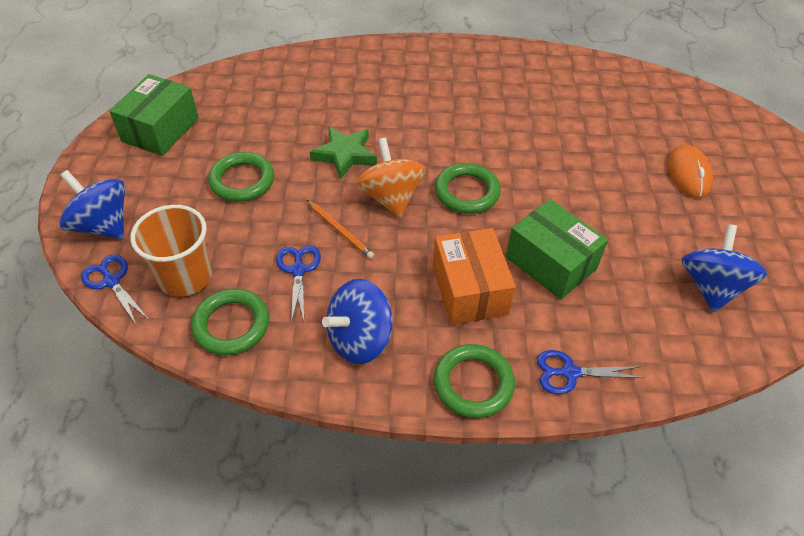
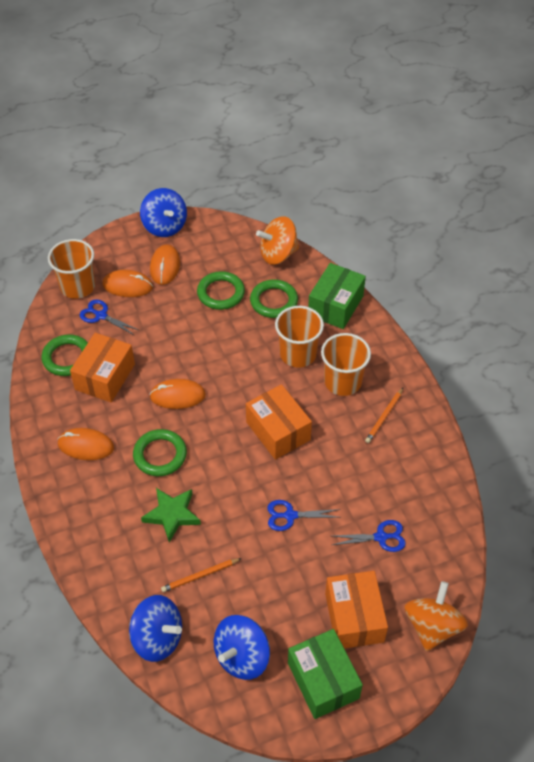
orange box: [433,228,516,325] = 1 -> [70,333,135,402] [246,384,312,460] [325,571,388,649] = 3
orange cup: [130,205,212,297] = 1 -> [48,239,95,299] [275,306,324,368] [321,333,371,396] = 3
orange mouse: [668,145,713,198] = 1 -> [57,428,114,460] [103,270,153,297] [149,379,206,409] [150,244,180,285] = 4
orange pencil: [307,200,374,259] = 1 -> [161,558,242,592] [365,388,403,443] = 2
orange spinning top: [356,138,426,218] = 1 -> [256,216,299,265] [405,581,468,651] = 2

